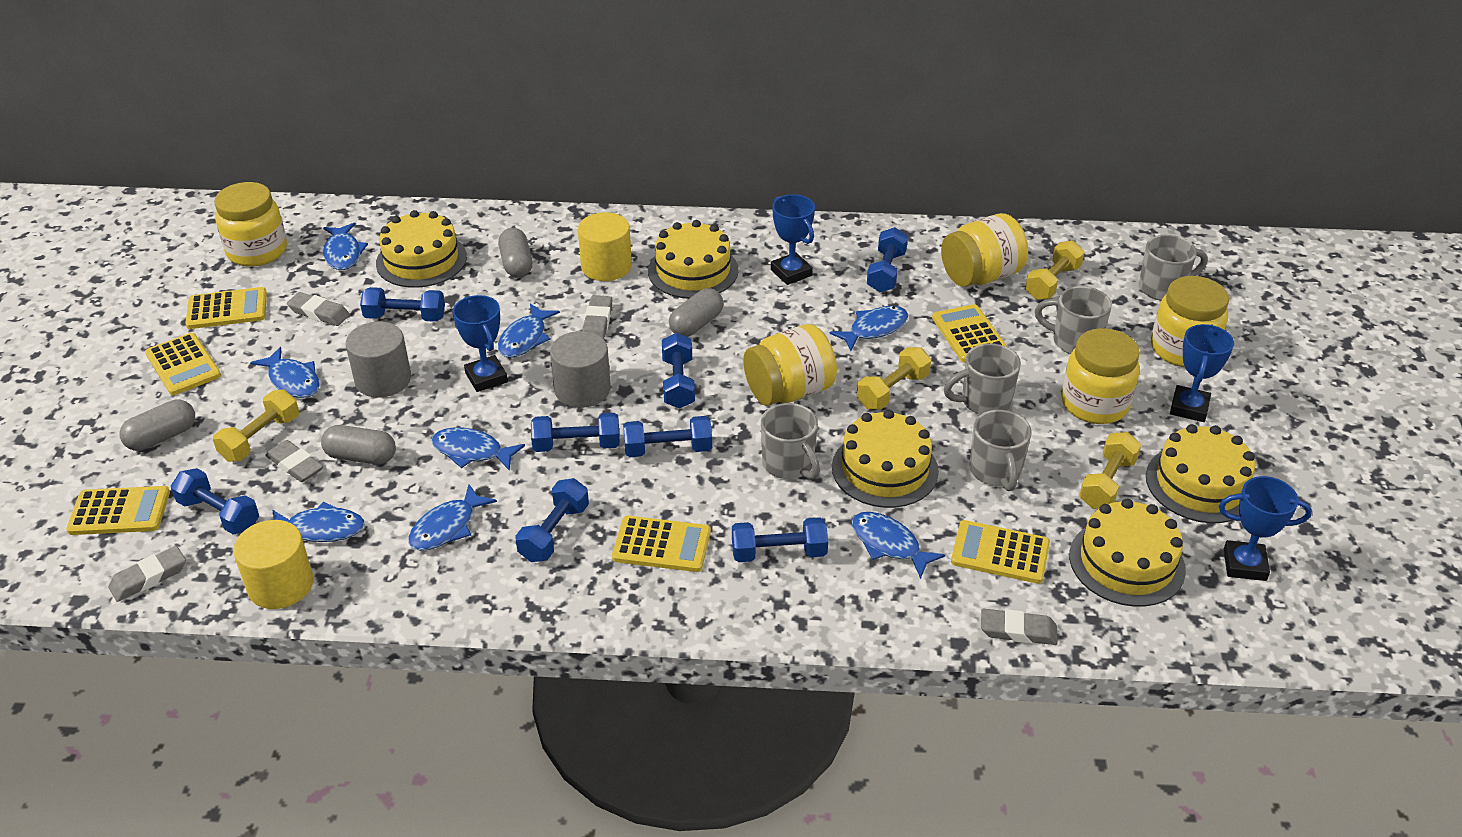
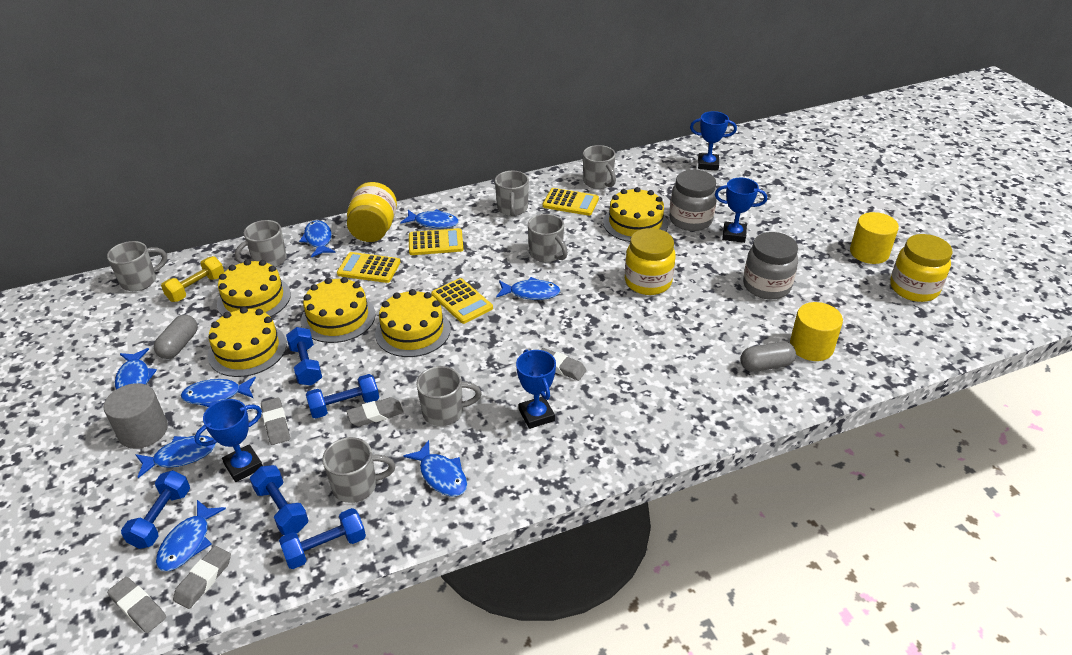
blue dumbbell: [171,468,259,535] [360,287,445,322] [515,478,589,562] [531,413,620,452] [623,416,712,457] [662,333,695,409] [732,517,828,562] [867,227,908,292] = 8 -> [121,470,190,549] [250,465,308,535] [279,508,366,569] [286,327,322,386] [306,374,379,419] = 5
grey capsule: [120,399,195,451] [321,425,396,464] [498,228,532,278] [669,288,723,337] = 4 -> [154,315,198,359] [741,341,796,372] = 2
grey cylinder: [346,322,411,398] [550,331,611,408] = 2 -> [103,383,168,449] = 1
grey jar: none = 0 -> [669,170,717,231] [743,232,798,299] = 2
grey mug: [761,403,820,480] [944,343,1021,415] [969,410,1032,491] [1035,286,1112,354] [1139,235,1207,300] = 5 -> [107,241,167,291] [235,220,287,267] [322,437,396,503] [416,366,482,426] [495,171,529,216] [528,214,568,262] [583,145,616,189] = 7
yellow calculator: [66,486,170,535] [145,333,221,395] [186,287,267,329] [612,516,711,572] [932,304,1007,363] [951,520,1050,584] = 6 -> [337,252,401,283] [409,228,464,255] [431,278,493,324] [543,188,599,216] = 4
yellow dumbbell: [213,390,299,462] [857,347,931,410] [1025,241,1085,300] [1079,432,1141,509] = 4 -> [161,256,224,302] = 1
yellow jar: [215,182,287,267] [743,324,837,406] [941,213,1028,287] [1061,328,1140,424] [1151,276,1229,367] = 5 -> [347,182,397,242] [625,228,675,295] [890,234,952,302] = 3

